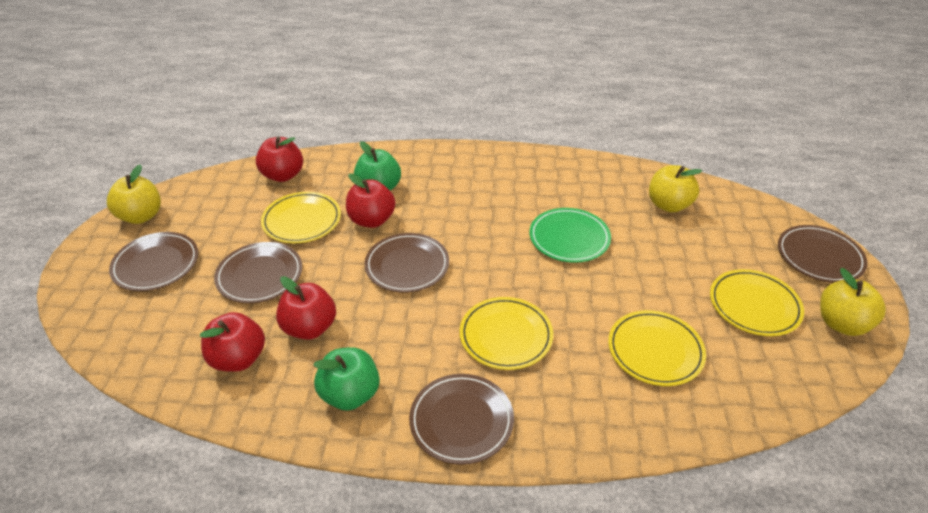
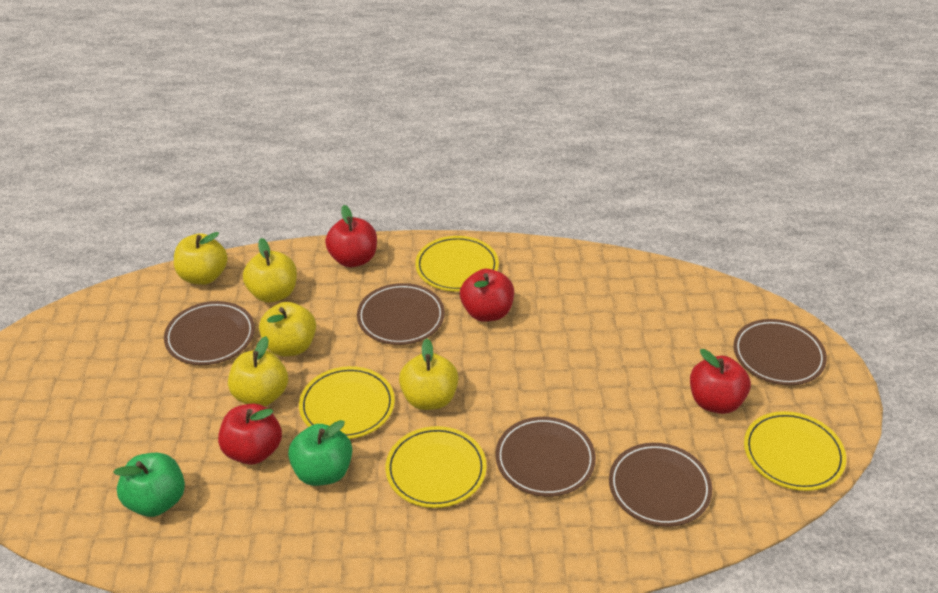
green plate: [530,208,611,263] = 1 -> none = 0
yellow apple: [107,164,161,224] [649,165,702,213] [820,268,886,336] = 3 -> [174,232,228,285] [228,336,288,406] [243,238,297,303] [259,302,316,356] [399,338,459,410] = 5

